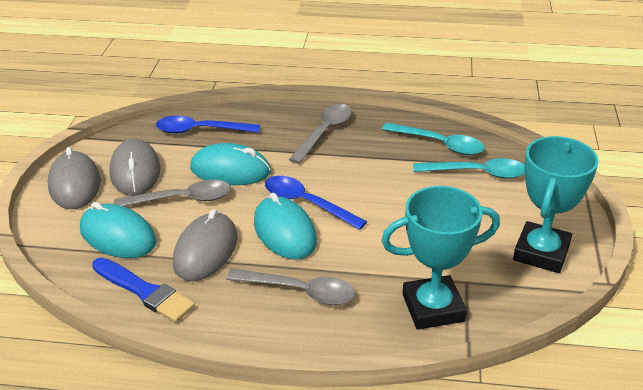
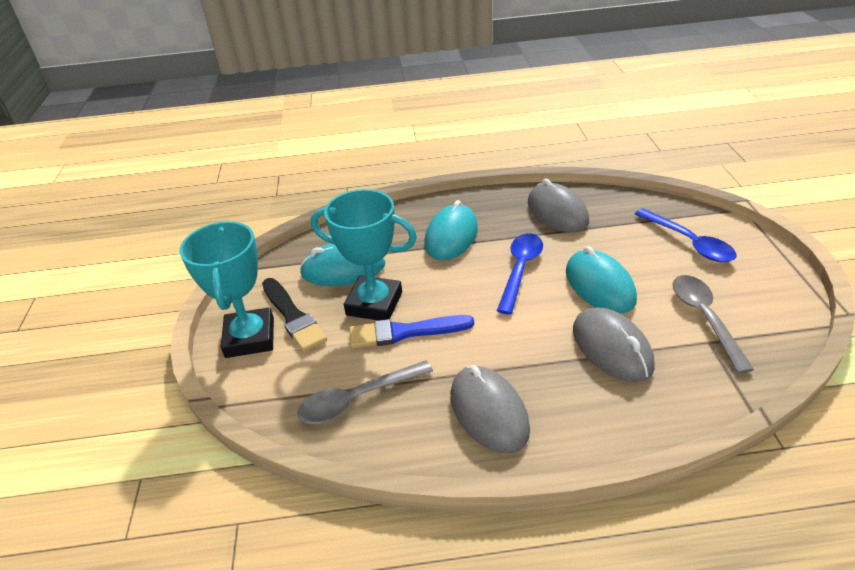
black brush: none = 0 -> [262,278,327,352] = 1
grey spoon: [114,180,231,207] [226,269,355,305] [288,104,352,164] = 3 -> [297,360,433,424] [673,275,754,374] = 2
turquoise spoon: [382,123,485,155] [413,158,525,179] = 2 -> none = 0

